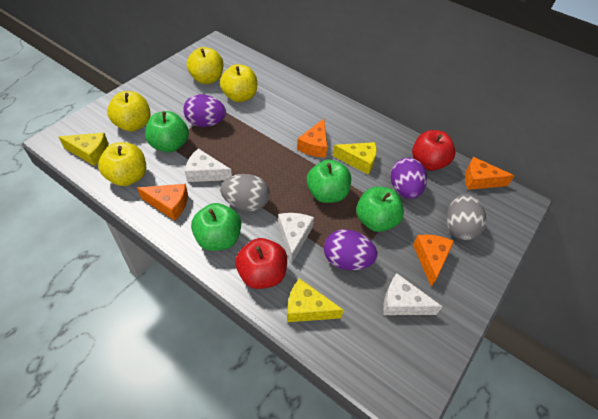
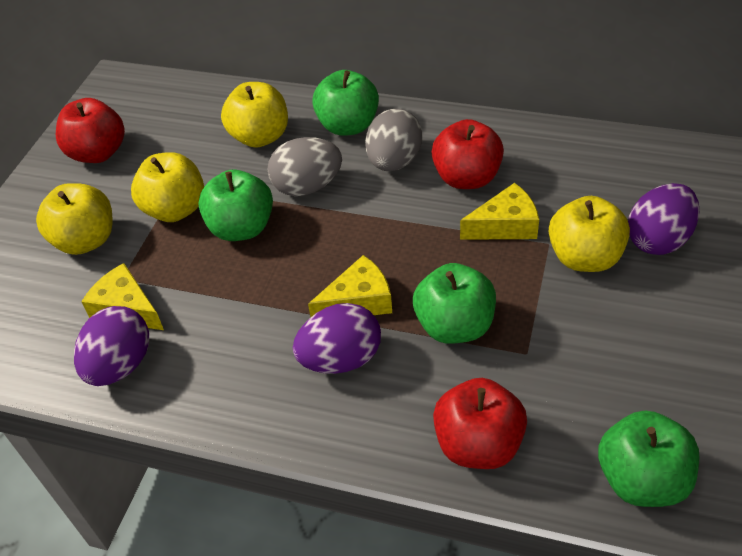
orange cheese: [137,184,188,221] [297,119,327,158] [413,235,454,287] [465,157,514,190] = 4 -> none = 0
red apple: [235,238,287,289] [412,130,455,171] = 2 -> [56,98,125,163] [432,119,504,189] [433,378,527,469] = 3
white cheese: [185,148,232,182] [278,213,314,264] [383,273,442,315] = 3 -> none = 0

